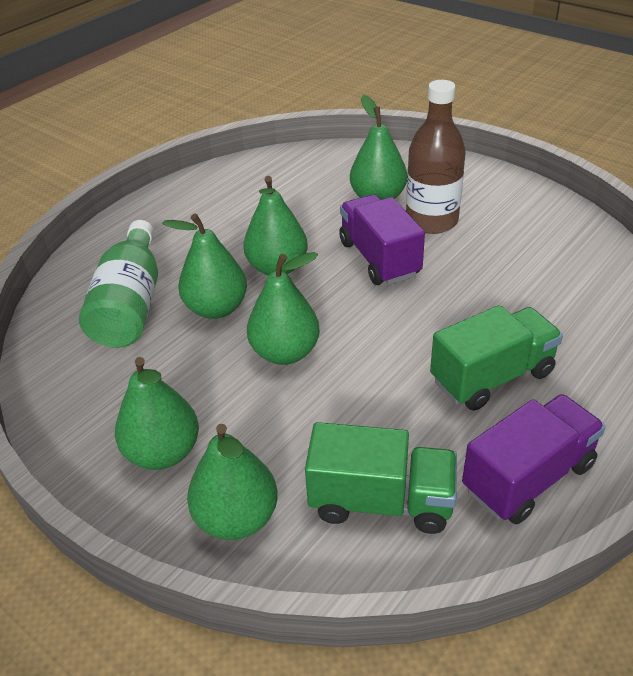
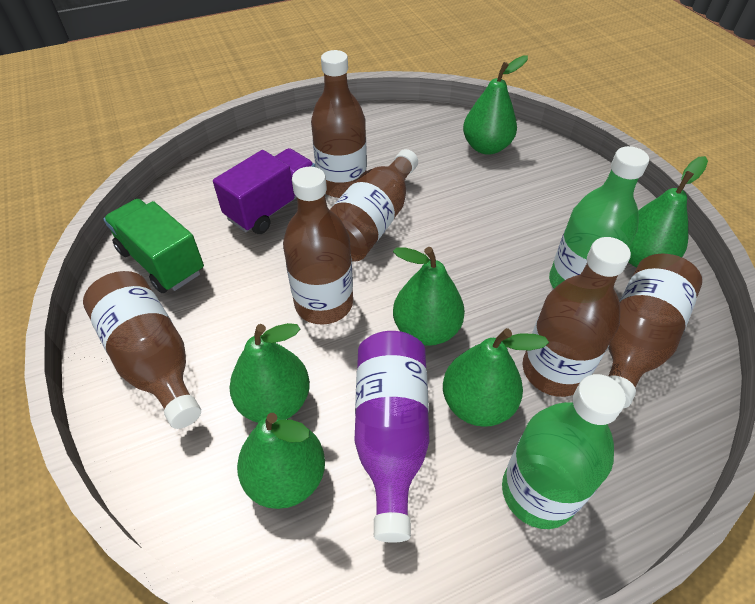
brown bottle: [406,80,466,234] = 1 -> [83,271,201,429] [283,167,353,325] [311,50,367,198] [330,149,418,261] [523,237,631,397] [608,254,702,408] = 6
green bottle: [79,220,158,347] = 1 -> [502,374,626,529] [549,146,649,288] = 2
green truck: [305,422,457,534] [430,305,563,410] = 2 -> [104,199,204,293] = 1
purple bottle: none = 0 -> [354,331,430,543] = 1
purple truck: [339,194,425,285] [462,394,606,524] = 2 -> [213,148,315,234] = 1

